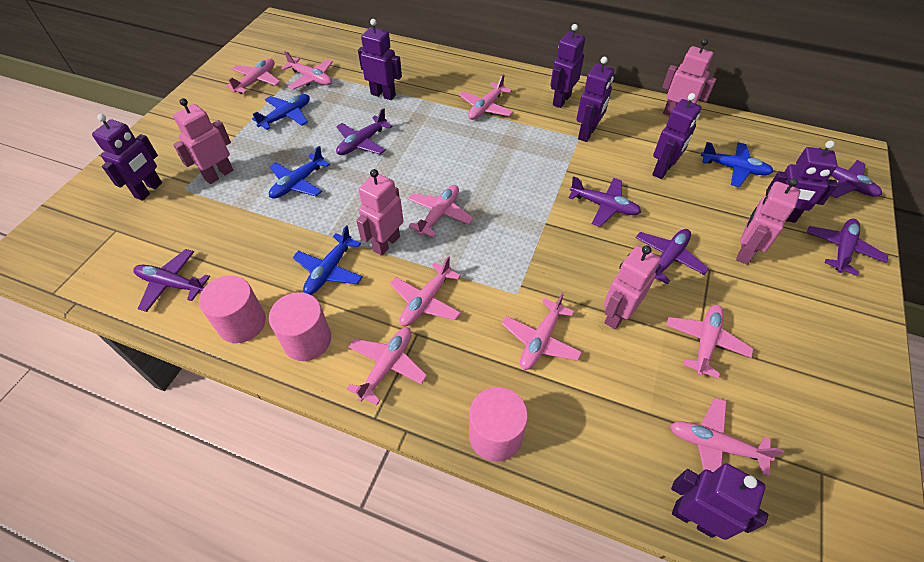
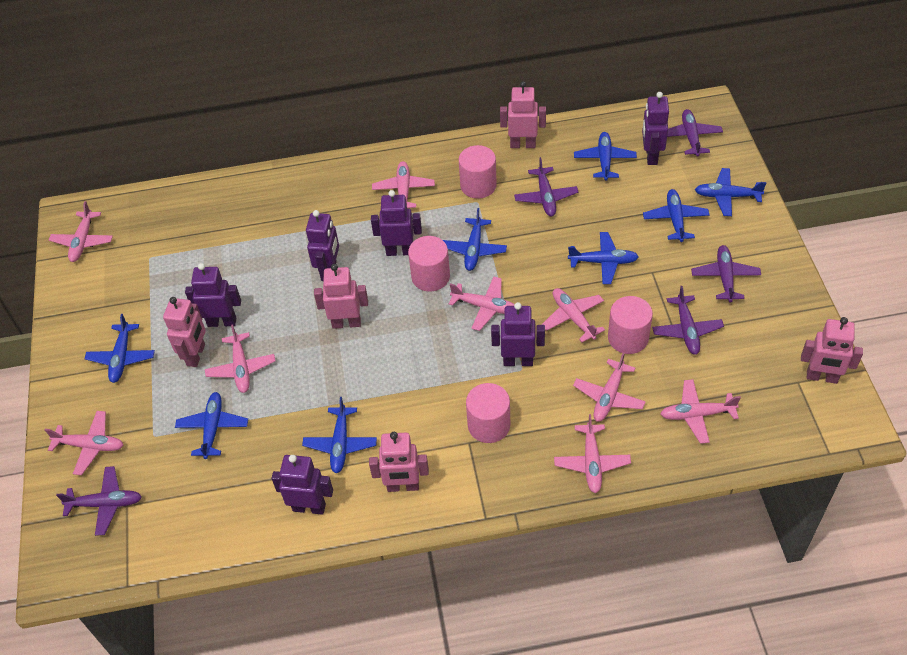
blue plane: [252,94,310,130] [269,146,330,199] [293,225,363,295] [701,142,774,187] = 4 -> [85,314,155,383] [175,392,248,459] [302,397,377,473] [443,208,507,271] [568,232,639,284] [574,132,637,181] [643,189,709,242] [695,168,766,216] = 8
pink cylinder: [199,275,266,343] [269,292,331,361] [469,387,528,462] = 3 -> [408,236,450,291] [459,145,497,199] [466,383,510,443] [608,296,653,354] = 4
purple plane: [133,249,210,312] [336,108,393,155] [568,176,641,227] [636,229,709,285] [807,219,888,276] [819,147,882,198] = 6 -> [56,466,142,536] [514,157,578,216] [652,286,724,355] [667,109,723,157] [691,245,761,302] = 5
purple robot: [92,114,162,201] [358,19,402,100] [550,24,585,108] [576,57,614,142] [652,93,702,179] [671,463,768,540] [766,141,838,223] = 7 -> [185,263,241,327] [272,455,333,515] [306,210,339,281] [371,190,422,256] [491,302,545,366] [642,92,669,165] = 6

